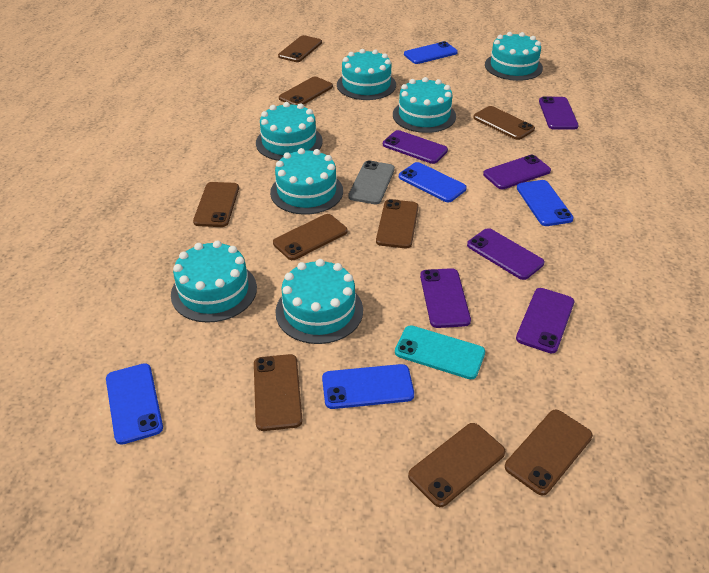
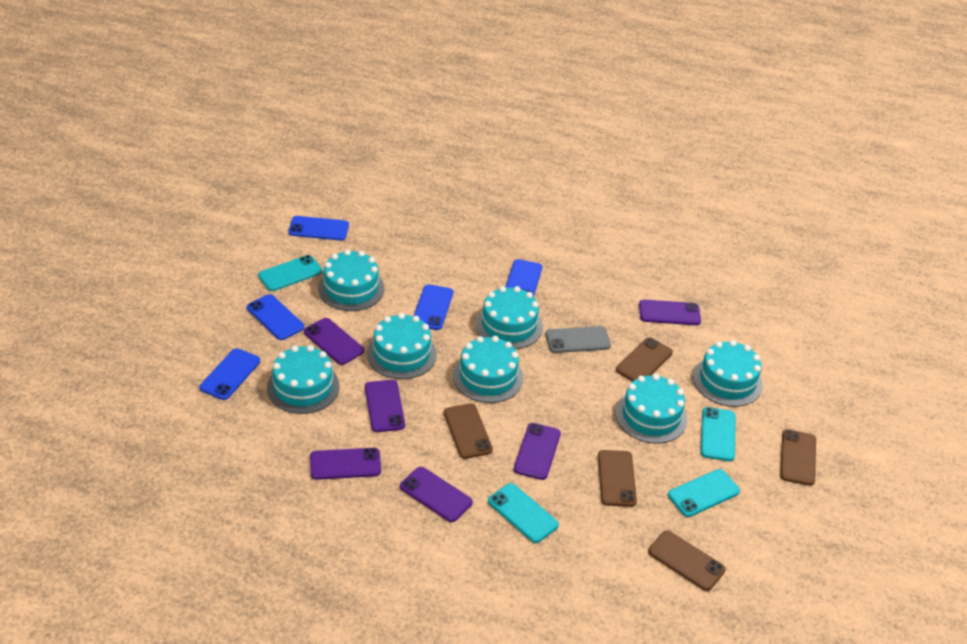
brown phone: [193,182,239,227] [254,354,303,431] [273,214,348,260] [278,35,322,62] [279,77,333,105] [376,199,418,248] [408,423,505,507] [473,106,535,140] [505,410,593,496] = 9 -> [444,403,493,459] [598,450,637,507] [616,337,673,382] [648,530,726,591] [780,429,816,486] = 5
turquoise phone: [395,325,485,379] = 1 -> [258,255,322,291] [488,483,559,543] [668,469,740,517] [701,407,736,461] = 4

